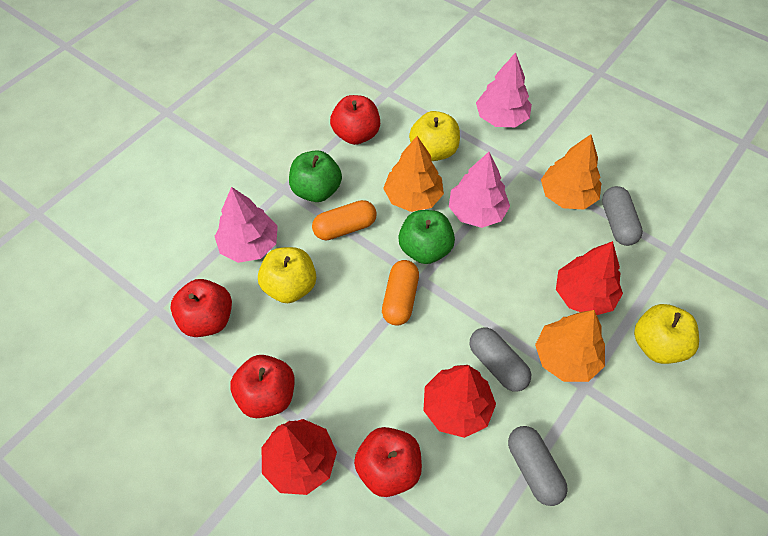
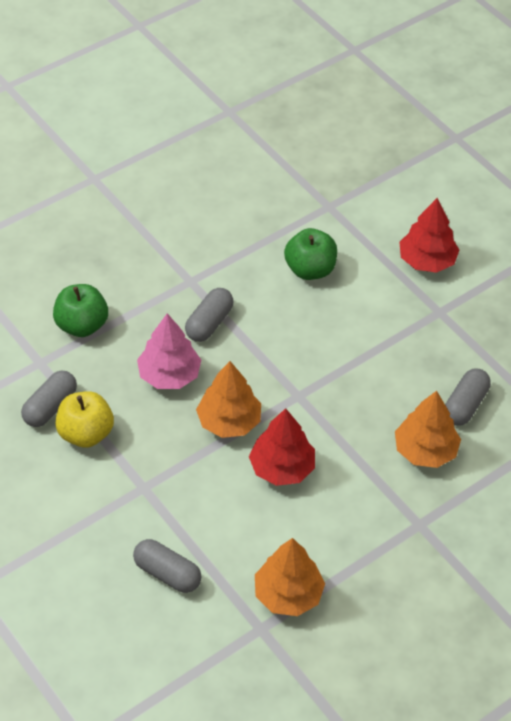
grey capsule: [470,328,531,392] [508,426,568,506] [602,186,643,246] = 3 -> [21,370,77,427] [133,539,201,593] [185,288,234,342] [445,368,491,426] = 4
orange capsule: [312,200,377,240] [382,260,419,326] = 2 -> none = 0
pink tree: [215,187,278,263] [449,152,510,228] [476,52,532,127] = 3 -> [137,313,201,389] = 1
red apple: [171,279,232,337] [230,355,295,418] [330,95,380,145] [354,427,422,497] = 4 -> none = 0
red tree: [262,419,337,495] [423,365,496,438] [556,241,623,315] = 3 -> [249,408,315,486] [399,198,459,273] = 2
yellow apple: [258,247,316,303] [409,111,460,161] [634,304,699,364] = 3 -> [55,391,114,448] = 1

